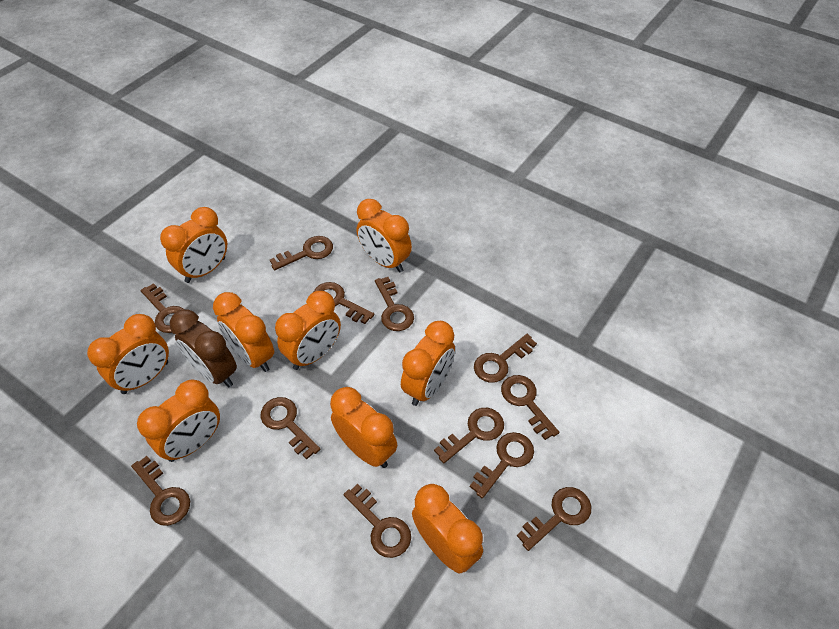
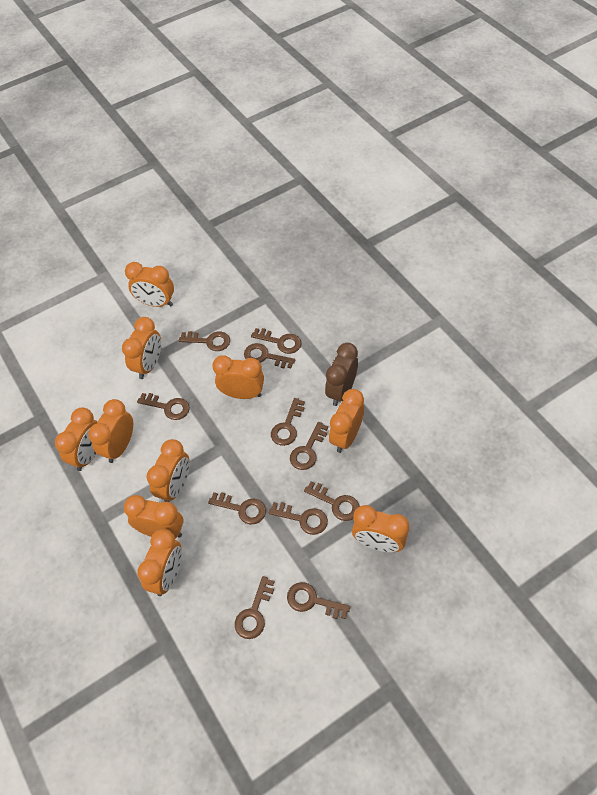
brown key: [131,456,190,526] [140,283,185,333] [261,397,321,459] [270,236,333,271] [314,282,374,324] [343,484,411,558] [375,277,414,331] [434,408,504,463] [470,432,534,499] [474,334,537,383] [501,375,559,440] [517,487,591,551] = 12 -> [137,393,190,420] [179,331,230,351] [208,492,266,525] [235,576,274,639] [244,343,295,368] [251,328,301,354] [269,502,328,535] [271,398,305,446] [287,582,350,619] [290,422,328,470] [304,482,360,521] = 11
orange clock: [87,314,169,394] [137,380,220,462] [160,207,227,283] [213,292,274,372] [275,291,341,370] [330,387,397,468] [357,199,412,273] [401,321,455,406] [412,484,483,574] = 9 -> [55,407,98,471] [88,399,133,463] [122,317,161,379] [124,495,184,539] [125,262,174,307] [137,529,182,596] [147,439,190,502] [212,355,264,399] [329,389,364,453] [352,505,409,552] = 10

